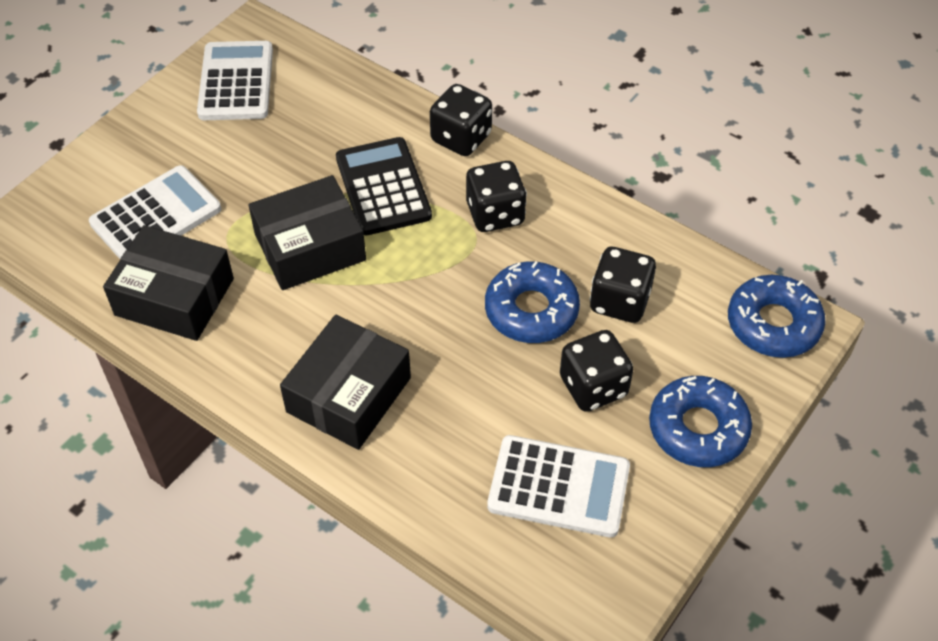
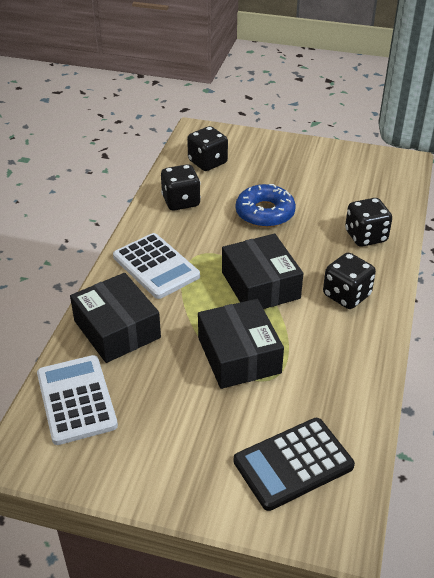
blue donut: [485,261,580,343] [649,376,752,467] [728,275,826,358] = 3 -> [236,184,296,228] = 1
white calculator: [89,165,221,259] [197,41,273,120] [487,435,630,538] = 3 -> [37,355,118,445] [113,233,200,299] = 2

